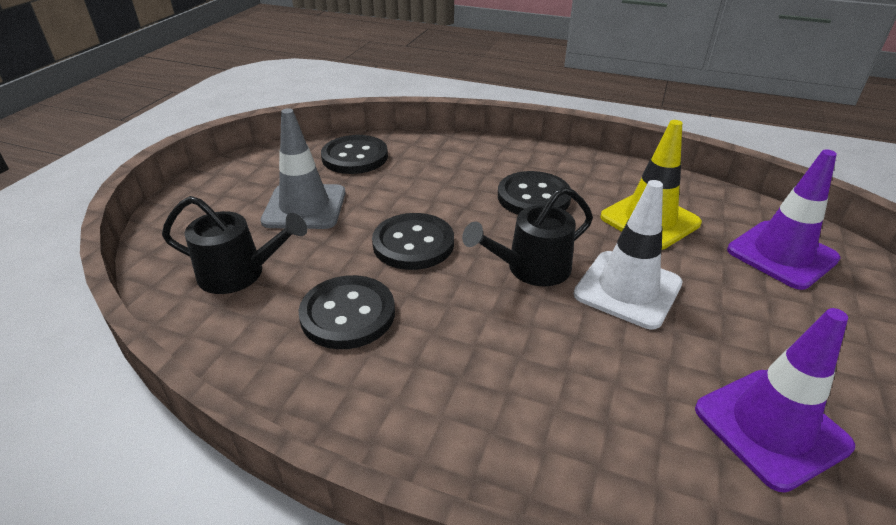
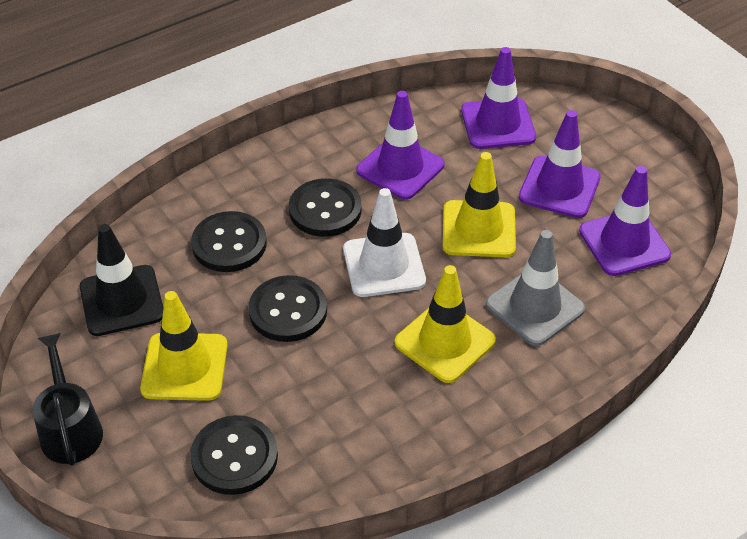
black traffic cone: none = 0 -> [80,224,163,336] = 1
black watering can: [162,196,307,294] [462,186,593,286] = 2 -> [32,333,103,466] = 1
purple traffic cone: [695,308,855,492] [727,149,841,290] = 2 -> [356,91,445,200] [461,47,536,149] [519,110,601,218] [579,166,671,276] = 4
yellow traffic cone: [600,120,702,250] = 1 -> [140,291,228,401] [395,265,496,383] [443,152,516,257] = 3

